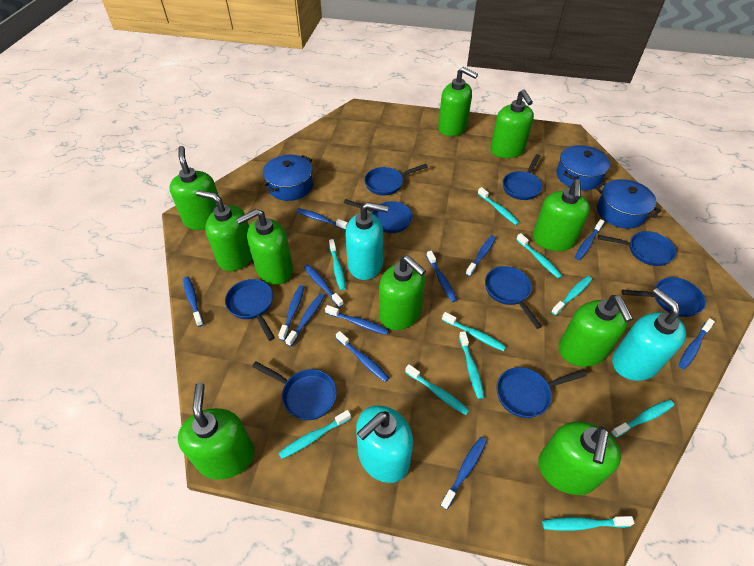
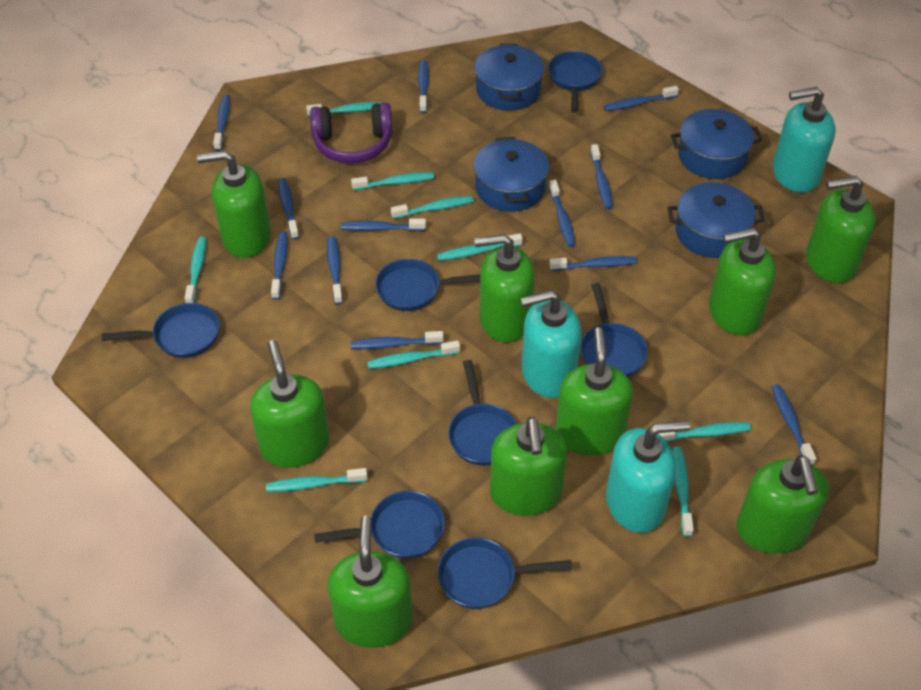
blue pan: [225,279,275,341] [252,361,337,420] [344,199,413,233] [364,164,428,196] [485,266,542,329] [497,367,587,418] [503,154,542,200] [598,231,677,266] [621,277,706,317] = 9 -> [101,303,220,358] [314,491,445,559] [375,259,480,311] [438,537,572,609] [448,360,517,466] [548,51,603,112] [580,283,648,377] = 7
blue pot: [263,155,313,201] [557,145,610,190] [596,179,661,229] = 3 -> [474,44,544,111] [474,137,549,212] [668,182,765,258] [671,109,762,179] = 4
green soap dispenser: [169,146,219,230] [178,383,255,480] [196,190,252,271] [236,209,293,285] [379,255,426,330] [438,67,478,136] [490,89,534,158] [533,180,590,251] [538,422,621,495] [559,295,633,367] = 10 -> [197,150,271,258] [250,340,329,468] [328,515,413,648] [474,234,535,343] [490,417,567,516] [555,327,633,456] [709,228,776,335] [737,455,828,554] [806,176,875,283] = 9
purple headphones: none = 0 -> [310,103,392,164] = 1
turquoise toothbrush: [279,410,351,459] [329,239,346,290] [405,364,469,415] [442,312,506,351] [459,331,484,399] [478,187,520,225] [516,233,562,278] [542,516,634,531] [551,276,592,315] [611,400,674,438] = 10 -> [185,237,206,303] [266,468,368,492] [306,102,385,117] [351,172,434,190] [367,341,460,369] [391,196,474,219] [437,233,523,261] [658,422,751,442] [672,447,694,537] = 9

